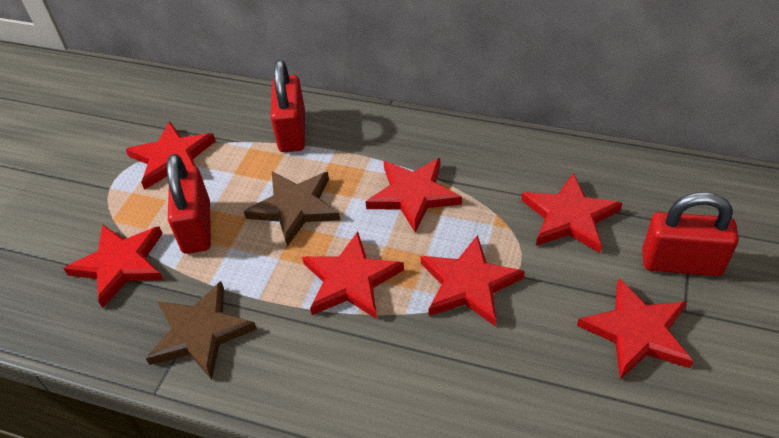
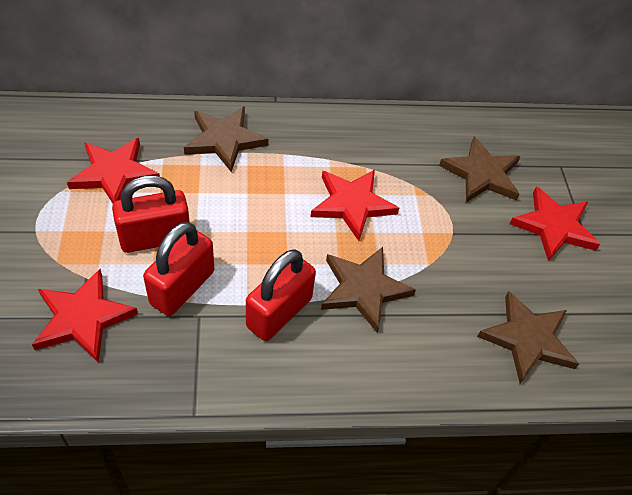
brown star: [146,281,257,380] [244,172,340,246] = 2 -> [184,106,268,172] [321,247,416,333] [439,137,521,202] [477,291,579,383] = 4
red star: [63,224,163,308] [126,121,216,190] [302,232,404,319] [366,158,462,233] [421,235,525,327] [521,173,622,253] [577,278,693,379] = 7 -> [32,269,138,363] [67,138,160,203] [311,170,399,241] [509,186,600,261] = 4

